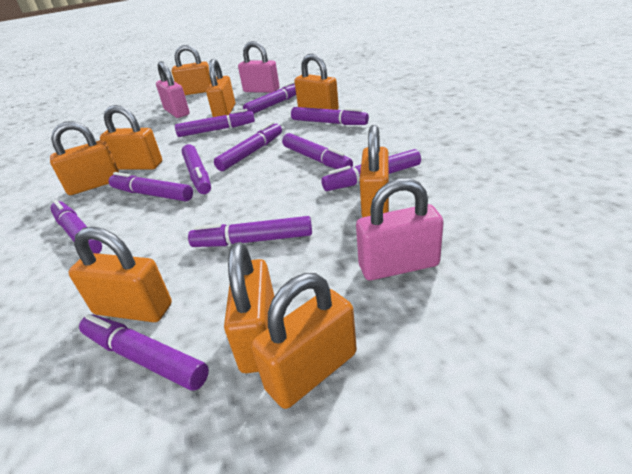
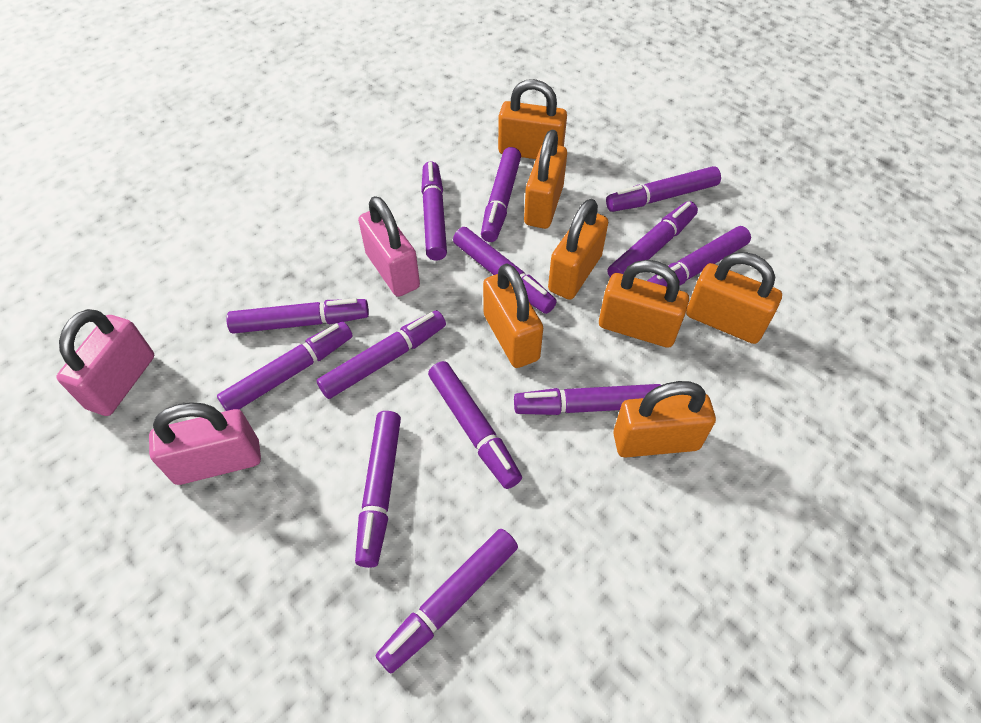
orange padlock: [50,121,119,195] [68,227,172,322] [100,105,162,170] [171,45,211,95] [206,59,235,117] [224,242,274,373] [251,273,357,409] [294,53,339,110] [360,125,389,217] = 9 -> [483,263,543,368] [498,79,567,159] [524,130,567,229] [548,199,608,300] [599,260,689,348] [613,381,716,458] [686,252,782,344] = 7
purple marker: [50,200,102,254] [79,314,209,390] [109,172,193,201] [175,109,255,137] [182,144,211,194] [188,216,312,247] [214,122,282,171] [243,81,296,114] [282,133,353,169] [291,107,369,125] [321,149,421,191] = 11 -> [217,322,353,411] [226,298,369,334] [316,310,446,399] [355,411,401,568] [375,529,518,673] [421,161,447,261] [428,361,522,489] [453,227,557,314] [481,147,521,242] [514,384,661,415] [606,166,721,212] [608,201,698,277] [647,226,751,287] = 13

